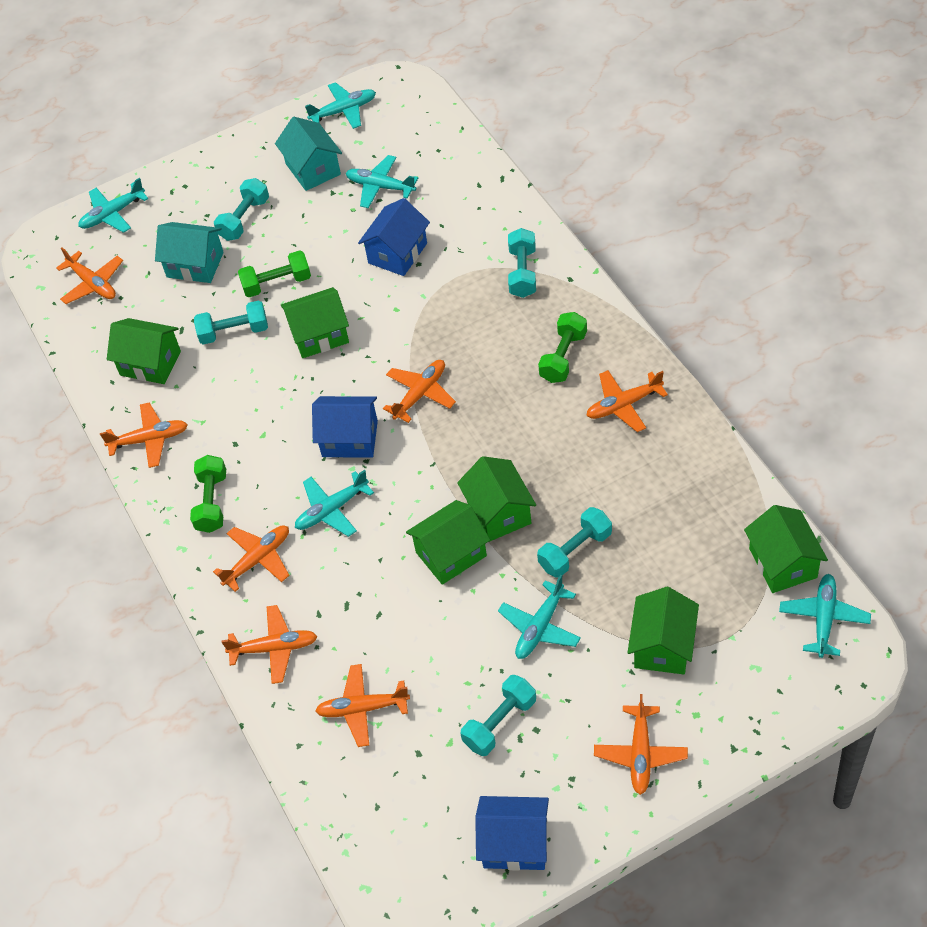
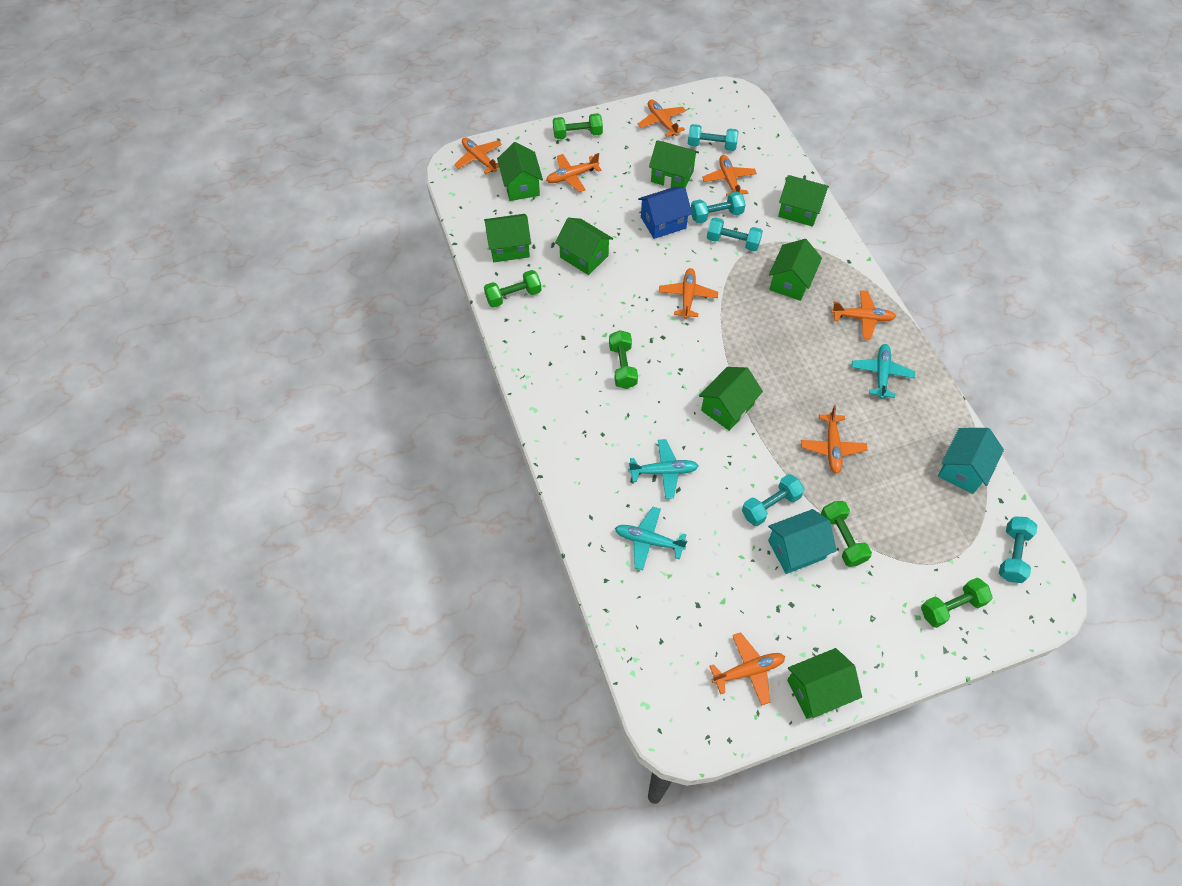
blue house: [312,396,378,458] [358,198,430,276] [475,796,549,871] = 3 -> [638,187,692,239] = 1
green dumbbell: [190,455,226,533] [238,250,311,297] [538,312,587,383] = 3 -> [484,270,542,308] [553,113,603,139] [609,330,638,389] [821,501,872,567] [921,578,993,628] = 5
green house: [107,318,181,384] [281,287,349,358] [406,500,490,585] [457,456,536,542] [627,587,699,674] [744,505,828,593] = 6 -> [484,214,531,262] [497,142,543,201] [555,218,613,275] [649,140,699,188] [699,367,763,431] [769,239,822,301] [778,175,829,227] [787,648,862,719] = 8
turquoise plane: [78,178,149,233] [295,470,374,537] [305,82,376,129] [346,155,418,208] [498,575,581,659] [779,574,871,658] = 6 -> [615,507,687,570] [628,439,699,499] [851,344,915,399] = 3

